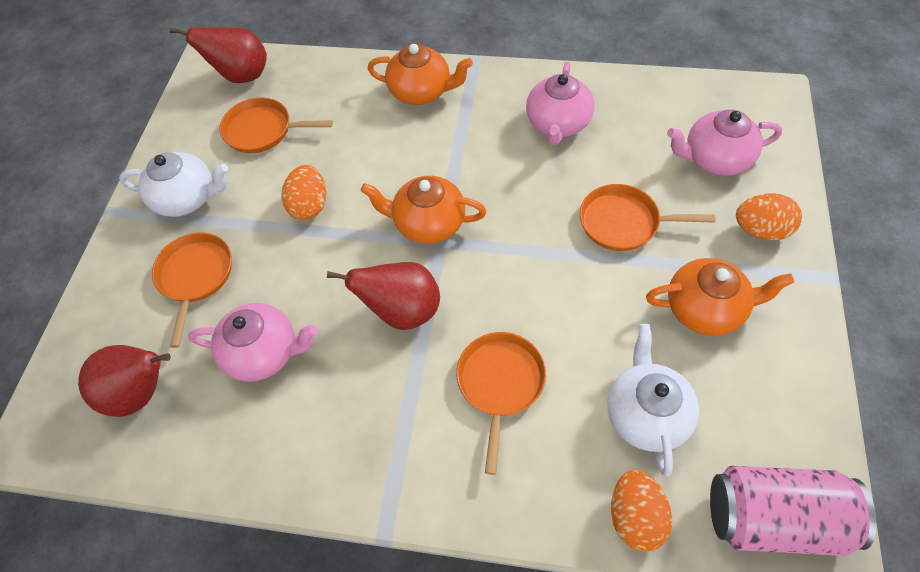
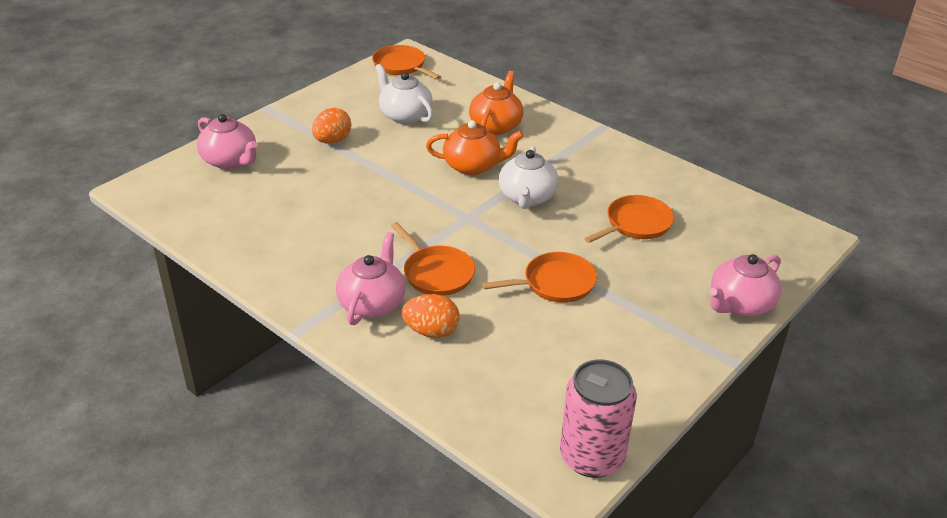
orange egg: [281,165,326,220] [611,470,672,552] [736,193,802,241] = 3 -> [312,108,351,144] [402,294,460,338] = 2
orange teapot: [361,176,486,244] [368,44,473,105] [646,258,794,336] = 3 -> [426,120,524,175] [469,71,523,135] = 2
red pear: [78,345,171,417] [170,27,267,83] [327,262,440,330] = 3 -> none = 0

